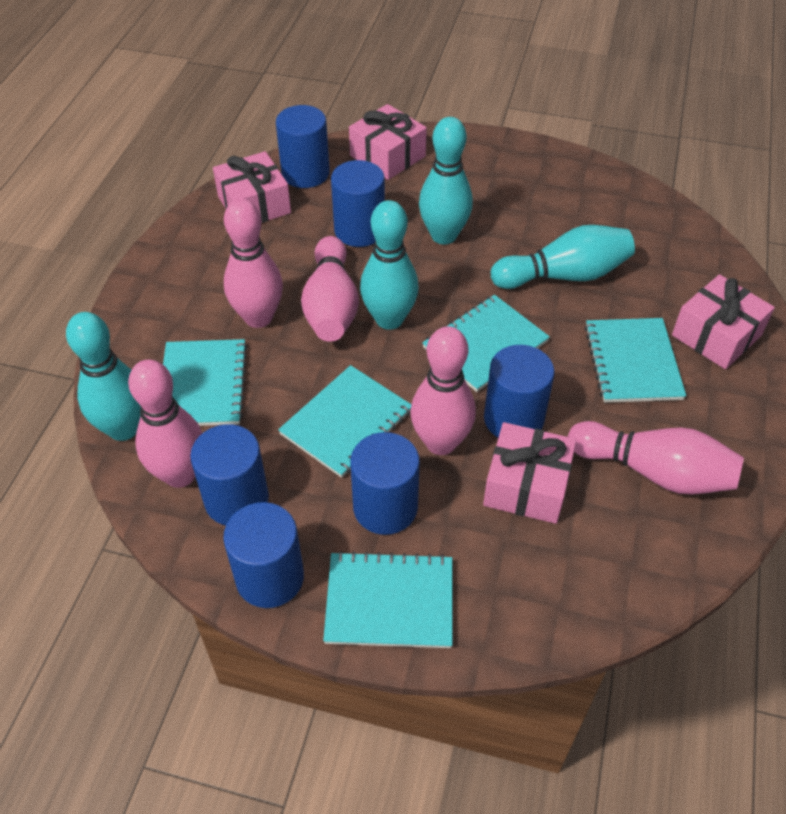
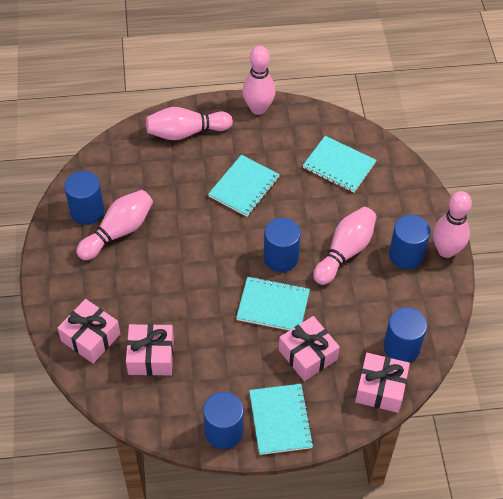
blue cylinder: [190,424,269,525] [223,502,304,608] [276,105,330,188] [331,160,385,247] [350,432,420,535] [484,345,555,438] = 6 -> [64,171,104,225] [203,392,244,449] [264,218,301,272] [383,307,427,362] [389,215,431,269] = 5
turquoise bowling pin: [66,312,141,441] [360,200,419,330] [419,117,473,245] [491,225,635,289] = 4 -> none = 0
turquoise notebook: [163,339,248,426] [278,365,412,478] [323,551,453,648] [422,295,550,392] [585,318,686,403] = 5 -> [208,155,280,217] [236,276,310,331] [249,384,314,455] [303,136,376,193] = 4

